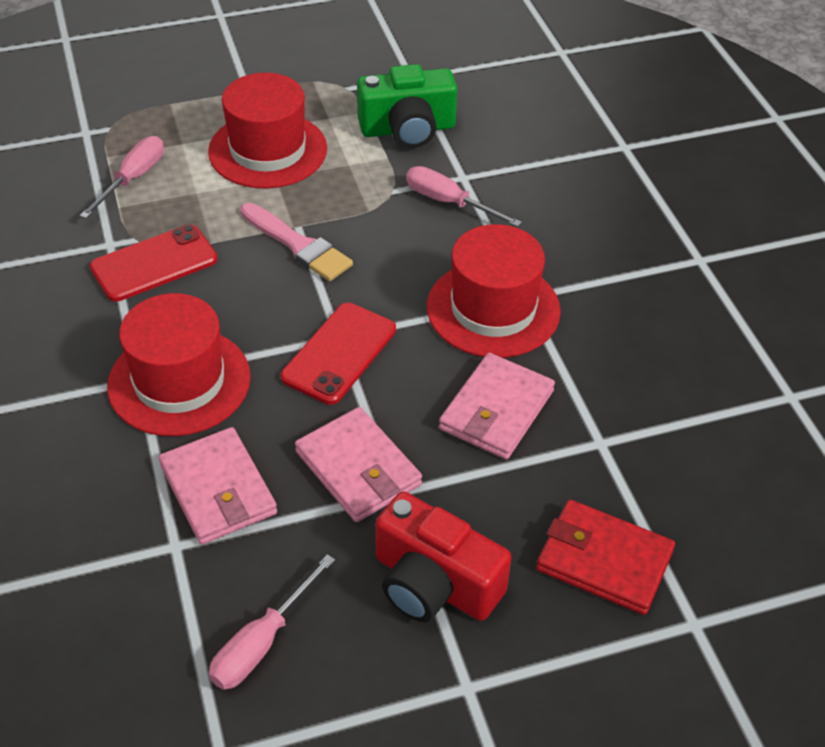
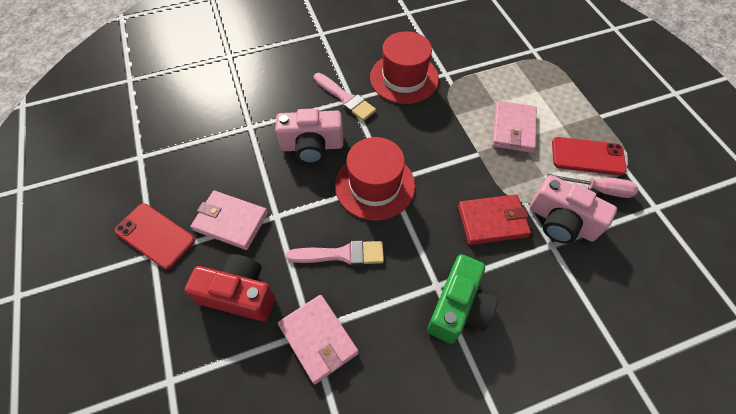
pink brush: [240,203,353,281] = 1 -> [286,241,384,265] [314,73,376,121] = 2
pink camera: none = 0 -> [275,108,343,164] [530,175,617,244] = 2
pink screwdriver: [79,136,164,219] [209,554,335,690] [406,166,522,227] = 3 -> [547,174,638,198] = 1
red hat: [107,293,251,436] [208,73,327,189] [427,224,561,358] = 3 -> [335,137,415,221] [370,31,439,104] = 2

